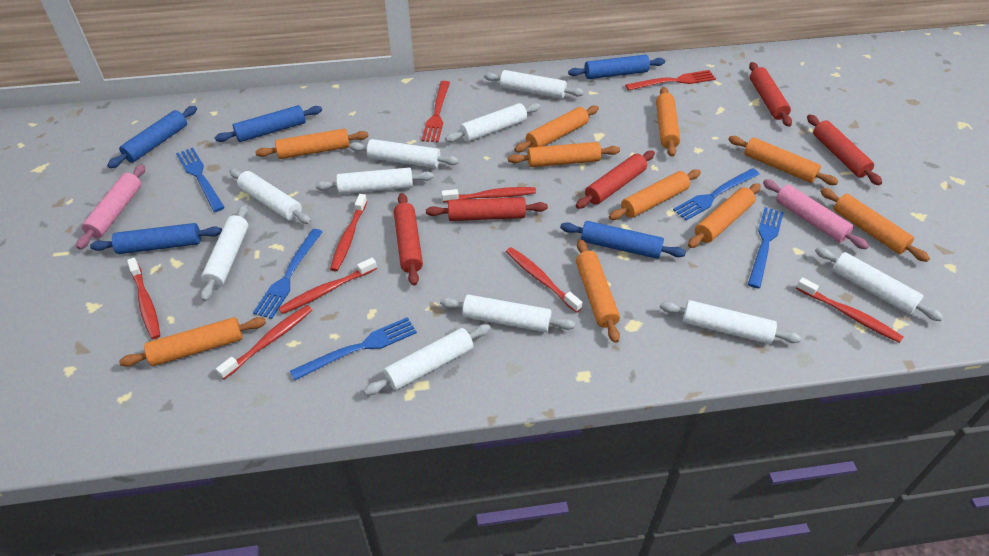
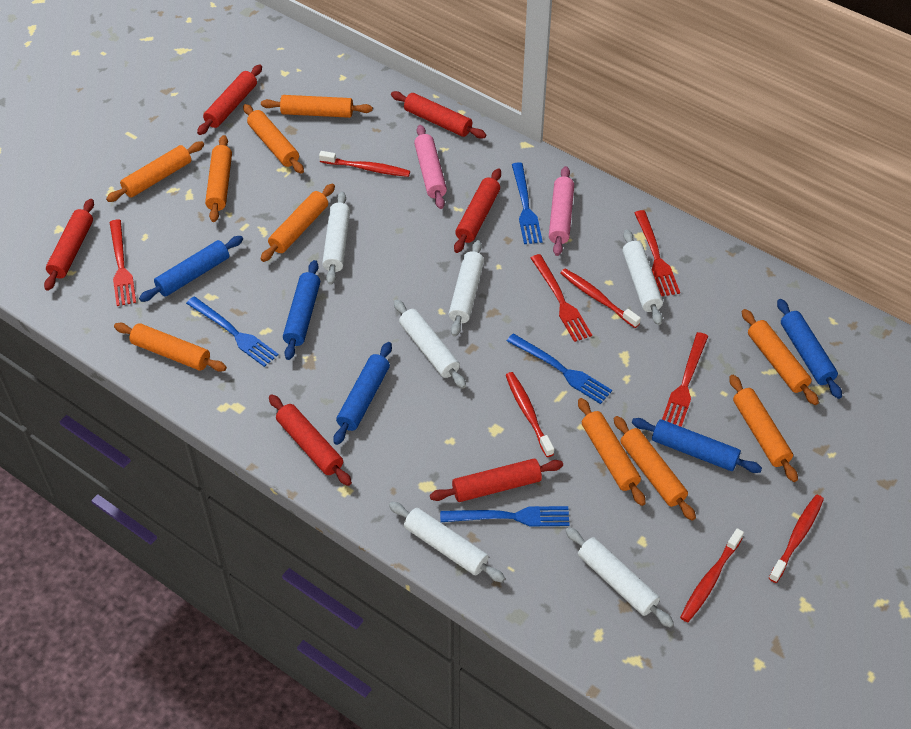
blue fork: [176,148,225,212] [253,229,323,319] [290,317,417,381] [673,168,760,221] [748,207,784,289] = 5 -> [186,297,279,367] [440,506,570,527] [507,334,612,404] [512,162,543,244] = 4
red fork: [422,81,450,142] [625,70,716,91] = 2 -> [109,220,136,306] [531,254,592,342] [634,210,680,296] [662,332,708,427] = 4
red rolling pin: [394,193,423,286] [426,197,548,221] [576,151,655,209] [749,62,792,127] [807,114,882,185] = 5 -> [44,199,94,291] [197,64,262,135] [269,395,352,486] [391,91,486,139] [430,459,563,502] [454,169,501,253] = 6
red toothbrush: [127,258,160,339] [216,305,312,379] [278,258,377,314] [330,194,367,272] [441,187,536,203] [506,247,582,313] [796,277,903,343] = 7 -> [319,151,410,177] [506,372,554,457] [561,269,641,328] [680,528,744,622] [769,495,824,583] = 5
white rolling pin: [200,205,248,301] [229,169,311,224] [315,167,434,194] [349,139,459,168] [364,324,491,395] [440,295,575,332] [445,103,541,142] [484,70,584,99] [660,300,801,344] [815,247,943,321] = 10 -> [322,192,350,285] [389,502,505,582] [394,299,466,388] [449,240,484,337] [565,527,674,628] [622,229,663,325] = 6

